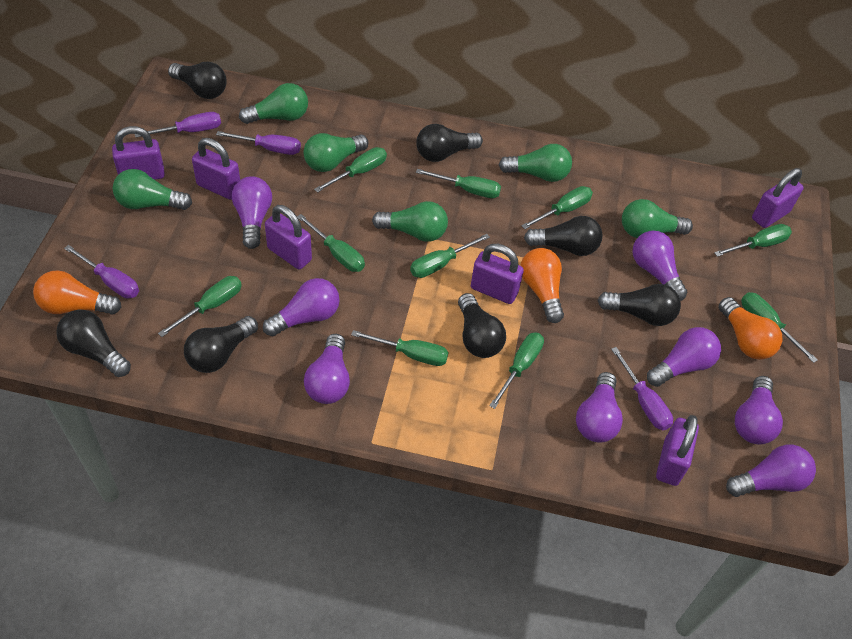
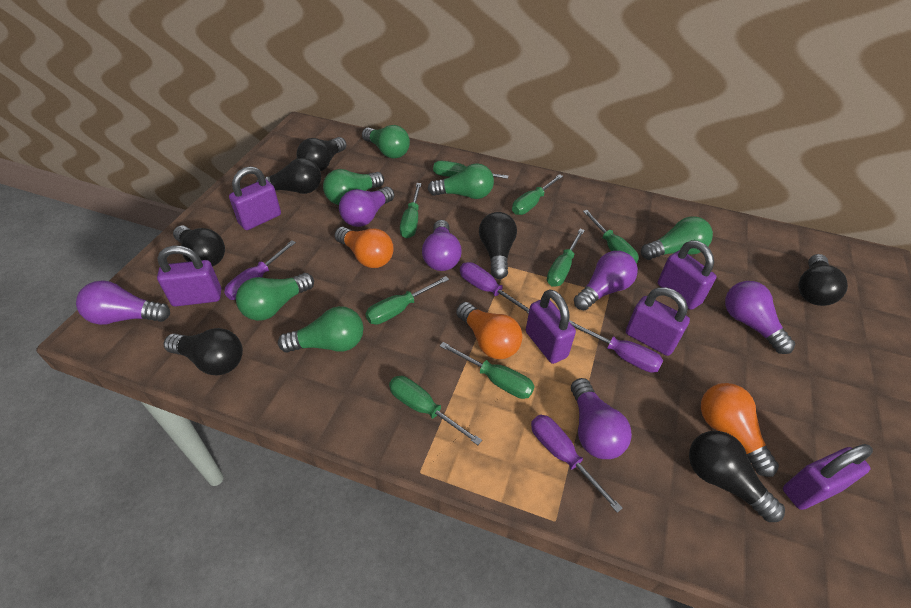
green screwdriver: [158,276,242,337] [297,214,365,272] [314,147,387,193] [351,330,449,366] [410,234,490,278] [416,169,501,198] [489,332,544,409] [521,186,593,229] [714,224,792,257] [741,292,818,363] = 10 -> [365,276,449,325] [389,376,482,445] [400,183,422,238] [433,161,508,179] [440,342,535,399] [512,174,563,215] [547,229,585,287] [583,210,639,264] = 8
purple light bulb: [232,176,272,249] [263,278,339,336] [304,334,350,404] [576,372,623,443] [632,231,688,301] [647,327,721,387] [726,444,816,497] [735,376,783,444] = 8 -> [76,280,170,325] [339,187,395,227] [422,220,461,271] [571,378,632,459] [574,251,638,310] [725,281,795,354] = 6

